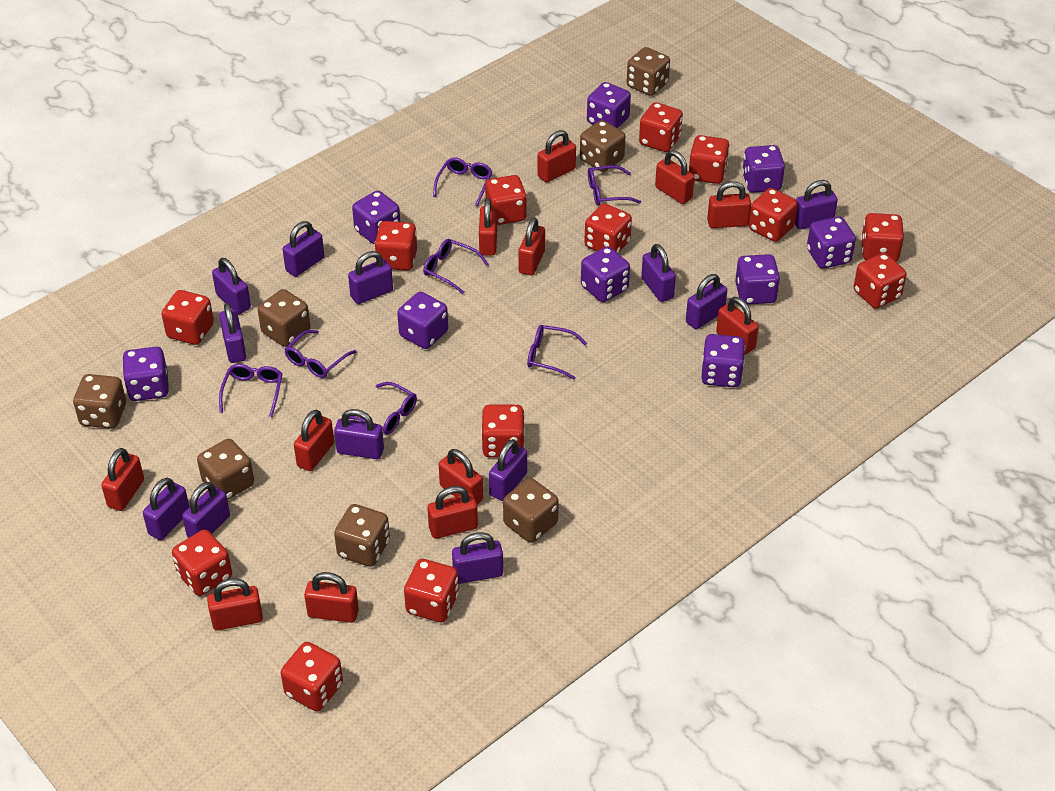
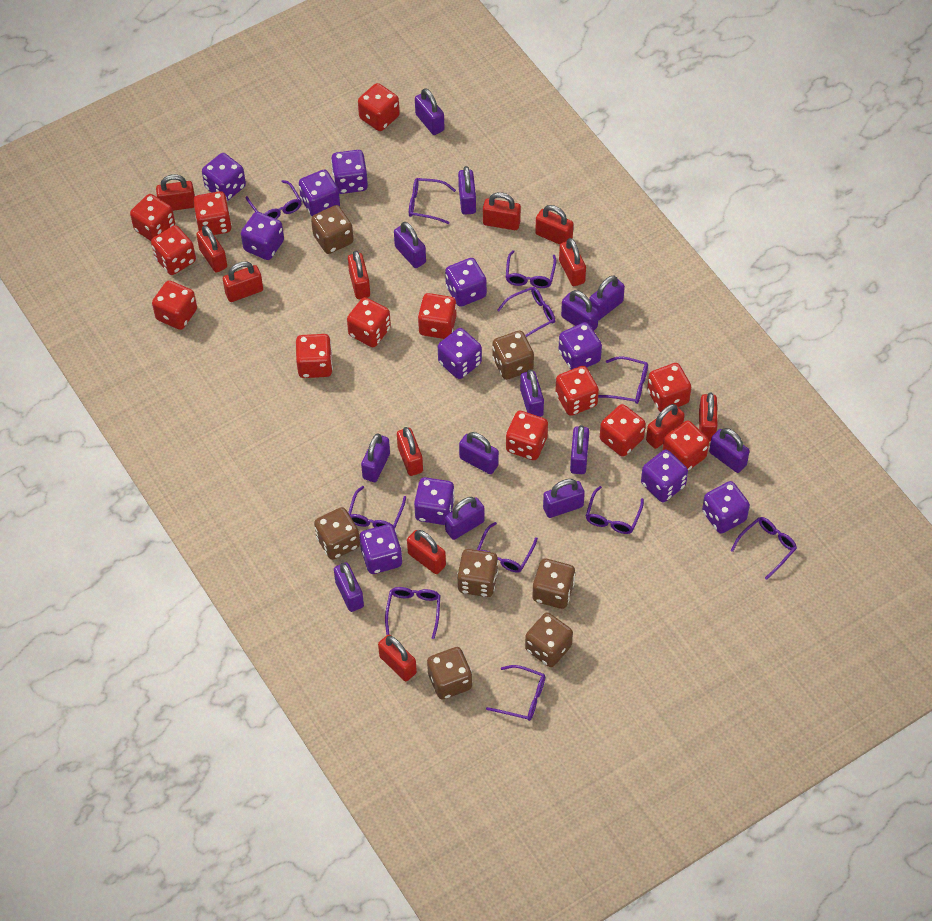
purple dice: [122,347,169,401] [352,191,400,244] [397,292,448,349] [581,246,630,302] [587,82,631,128] [701,334,745,387] [735,254,780,305] [742,145,785,193] [807,217,856,269] = 9 -> [202,153,246,201] [241,212,284,260] [299,170,340,216] [331,150,368,194] [360,524,402,574] [414,477,455,525] [438,328,482,379] [445,258,487,307] [559,322,602,370] [641,450,688,502] [702,481,750,534] = 11
purple glasses: [219,364,282,417] [284,330,357,378] [348,382,417,435] [423,239,489,294] [433,157,493,206] [527,325,587,380] [588,165,641,206] = 7 -> [246,180,302,219] [348,486,406,529] [385,587,440,639] [409,178,456,224] [477,522,538,573] [486,665,545,721] [497,287,555,337] [506,250,556,288] [586,486,644,534] [598,356,648,404] [730,517,797,580] = 11
purple padlock: [143,478,189,540] [182,482,230,538] [212,258,251,314] [219,303,246,363] [283,221,325,277] [334,409,384,459] [348,251,393,304] [452,532,503,584] [489,439,527,501] [641,244,676,302] [686,274,727,329] [795,180,838,229] = 12 -> [334,562,364,612] [361,434,390,482] [394,222,426,268] [415,88,444,135] [445,497,485,540] [458,166,476,215] [459,432,499,474] [520,369,544,417] [543,479,585,518] [561,290,599,331] [570,425,589,474] [589,276,625,320] [709,428,750,473] = 13

